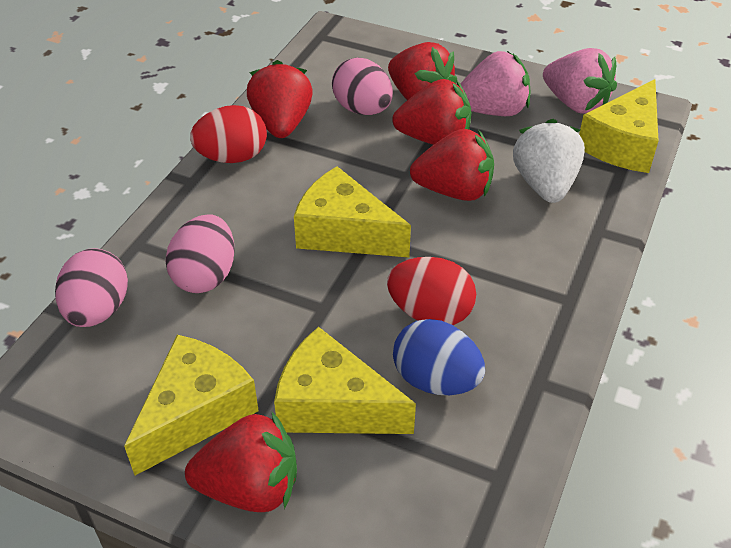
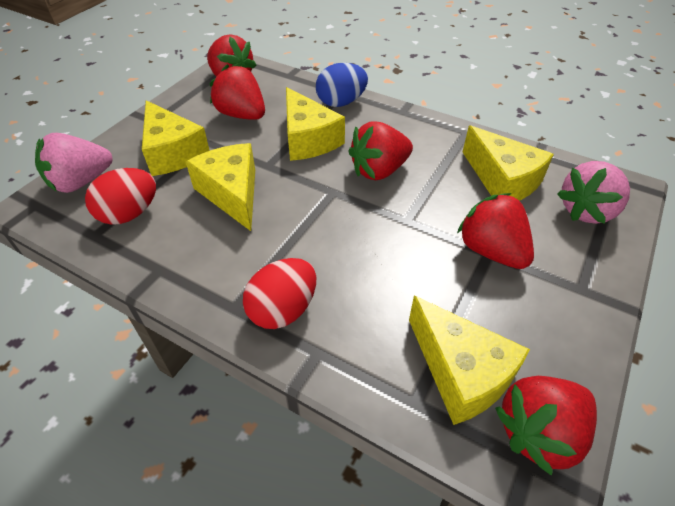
pink egg: [55,248,128,327] [165,214,235,293] [332,57,393,115] = 3 -> none = 0
white strawberry: [513,119,585,203] = 1 -> none = 0
yellow cheese: [124,335,259,475] [274,327,416,434] [294,166,411,257] [579,79,659,173] = 4 -> [142,100,210,176] [186,143,255,231] [286,87,345,161] [409,296,530,425] [463,125,554,201] = 5

